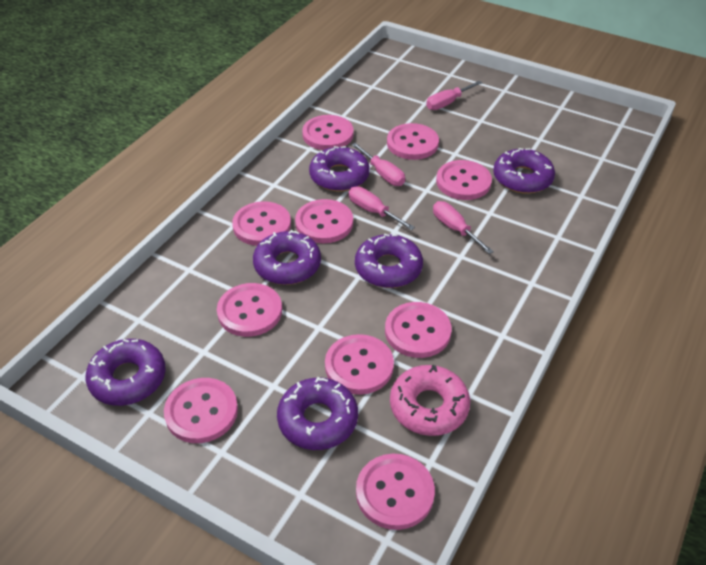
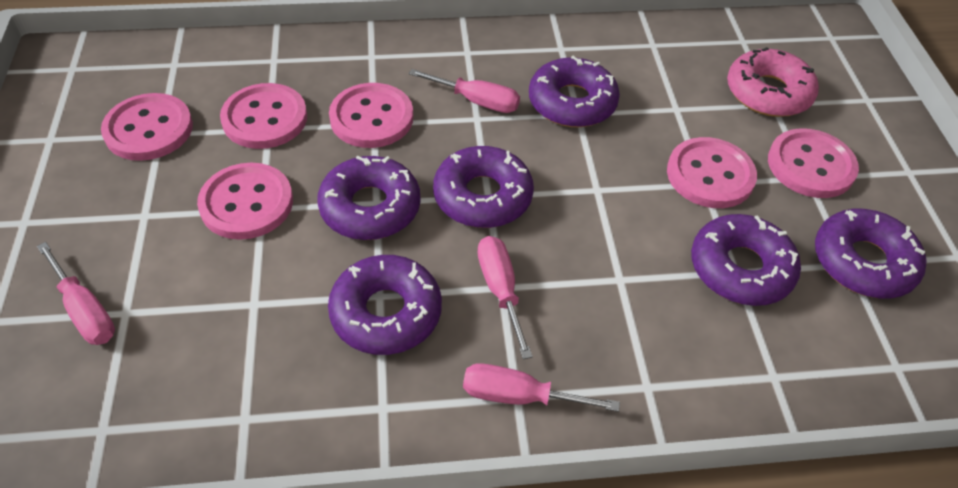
pink button: [164,378,238,443] [217,283,282,337] [232,201,291,246] [295,199,353,243] [302,115,354,150] [325,334,394,395] [356,454,435,530] [385,302,452,358] [387,123,439,160] [436,160,492,200] = 10 -> [101,93,193,161] [197,163,293,240] [220,83,307,149] [329,83,413,148] [667,137,757,208] [768,128,859,198] = 6

